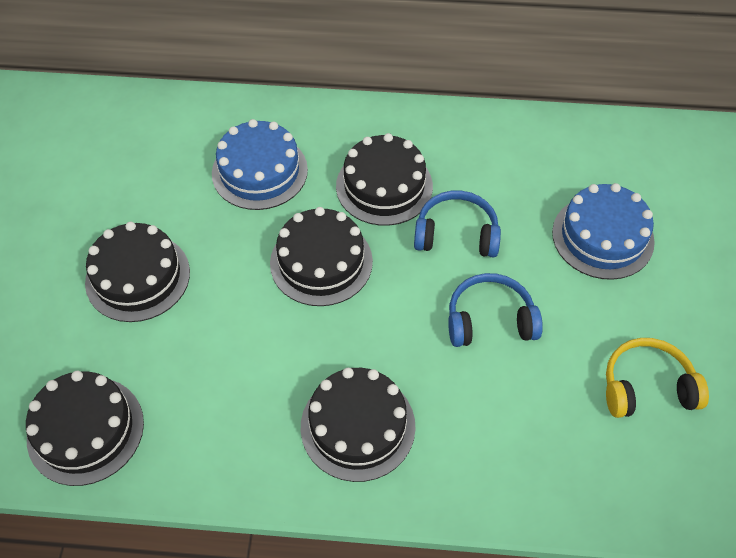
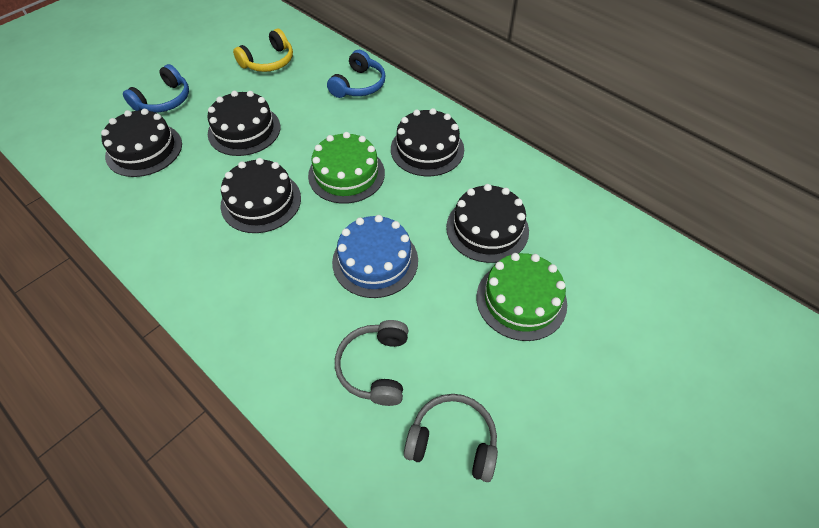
blue cake: [212,119,308,210] [552,183,655,280] = 2 -> [332,215,418,298] = 1
green cake: none = 0 -> [308,132,385,204] [476,253,567,341] = 2
grey headphones: none = 0 -> [335,320,408,406] [404,394,498,482] = 2

